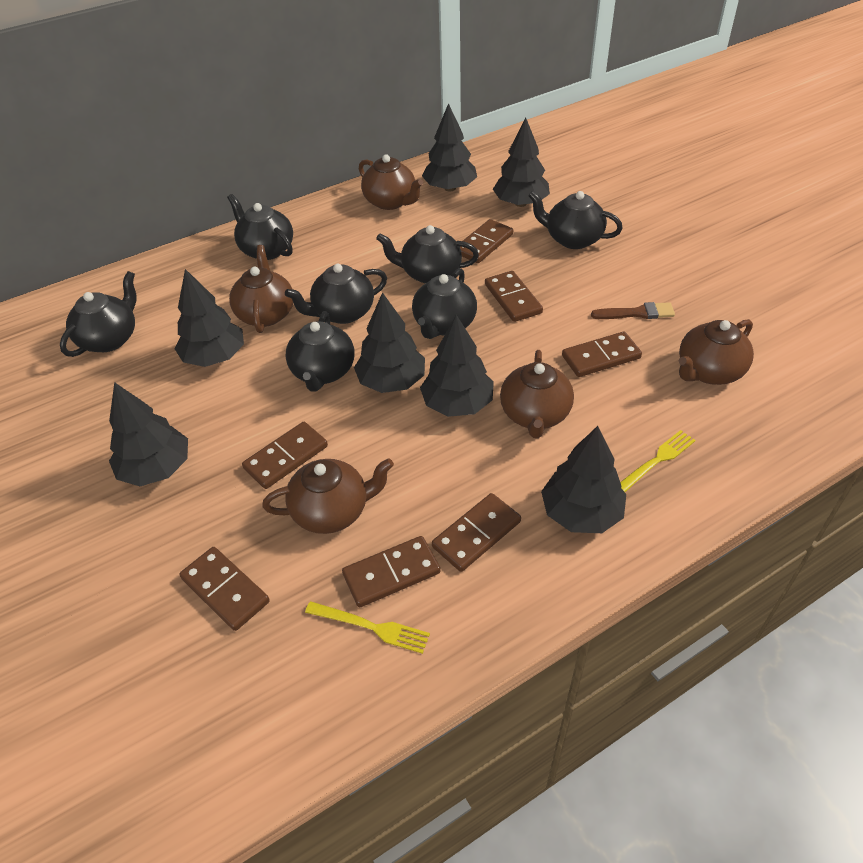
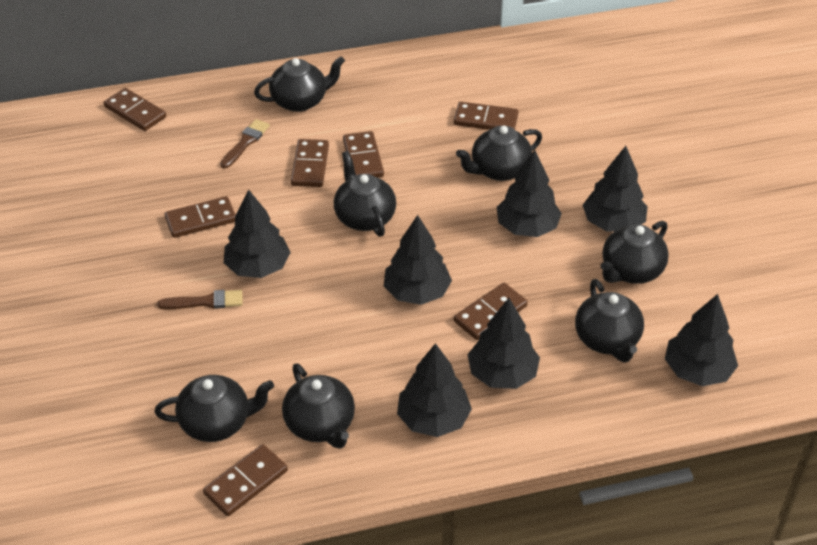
brown brush: [591,302,675,319] = 1 -> [157,290,242,309] [220,119,270,168] = 2
brown teapot: [229,245,293,333] [262,458,394,534] [359,154,423,210] [500,350,574,438] [679,319,754,385] = 5 -> none = 0
yellow fork: [305,601,430,654] [620,430,696,492] = 2 -> none = 0

